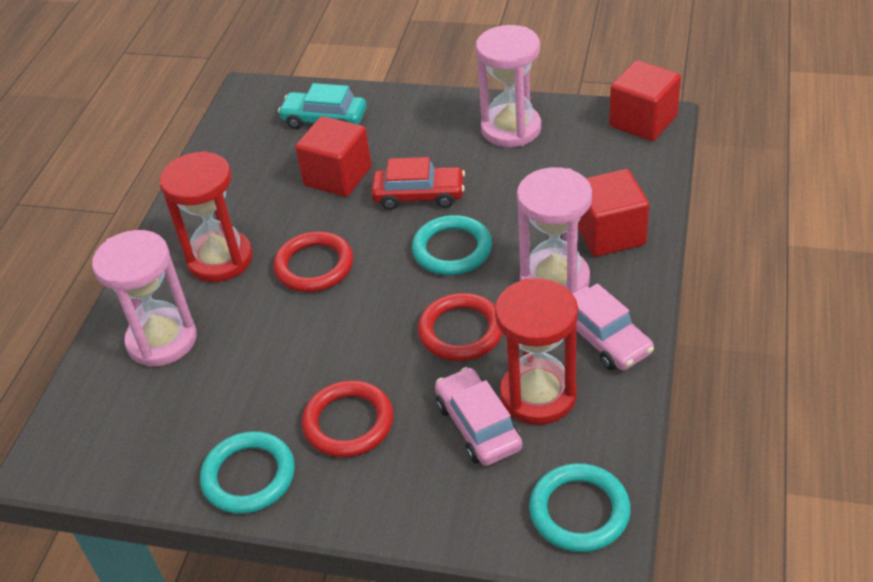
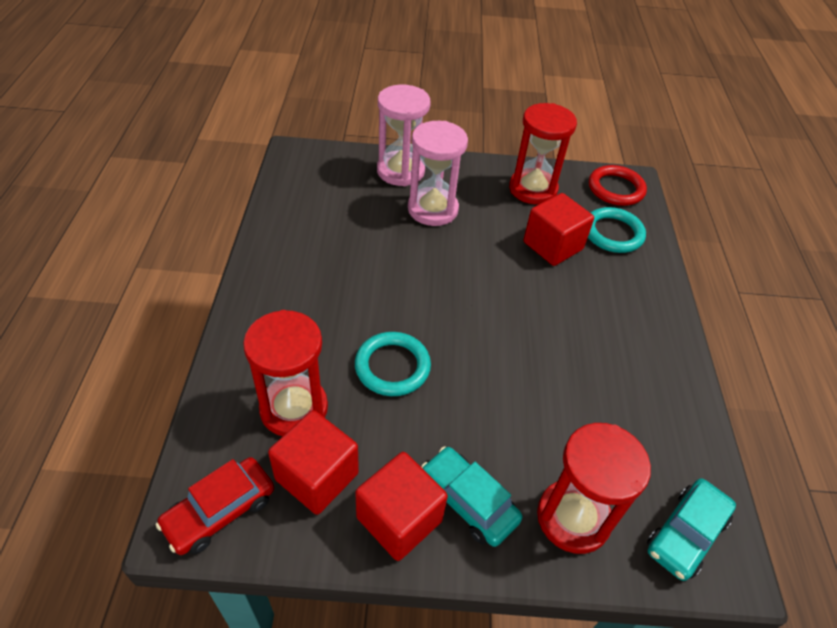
pink car: [435,367,523,466] [572,283,654,370] = 2 -> none = 0
pink hourglass: [92,230,197,367] [476,25,541,147] [517,167,592,293] = 3 -> [377,85,431,186] [408,121,468,226] = 2
red hourglass: [159,151,253,282] [495,278,578,425] = 2 -> [243,310,328,436] [509,103,577,205] [537,423,651,554] = 3
red ring: [273,231,354,292] [302,380,394,458] [418,293,503,361] = 3 -> [589,165,647,206] = 1
turquoise car: [278,83,367,129] = 1 -> [421,447,522,547] [647,479,736,581] = 2
turquoise ring: [200,431,295,514] [412,215,492,275] [529,463,631,552] = 3 -> [355,332,431,396] [588,207,646,253] = 2

